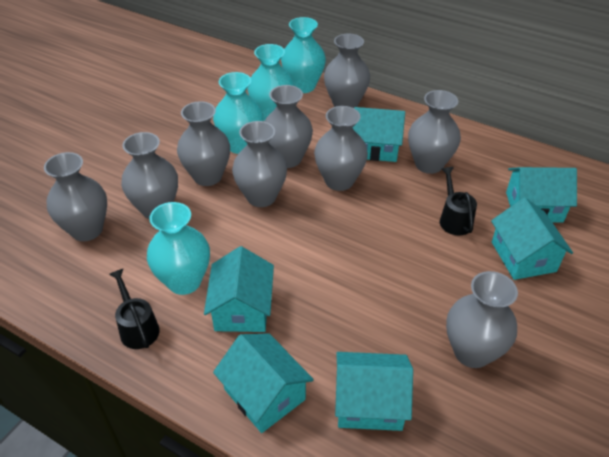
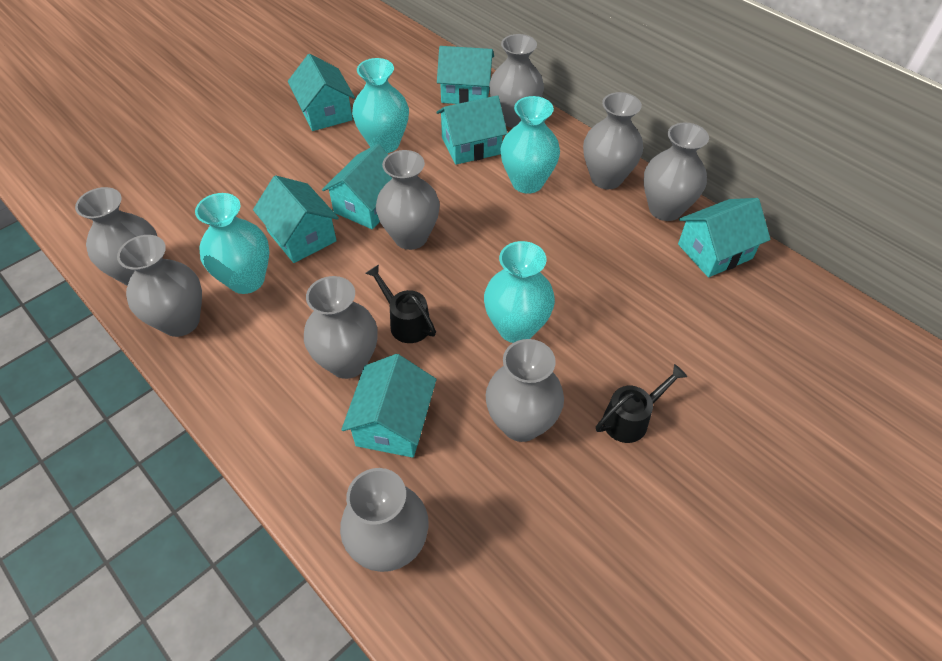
turquoise house: [204,246,274,332] [213,333,314,433] [335,352,413,431] [353,107,405,162] [491,198,573,280] [506,167,577,223] = 6 -> [253,175,339,263] [288,54,355,131] [322,144,392,229] [341,354,436,458] [436,95,507,165] [437,46,494,104] [678,198,771,277] = 7

